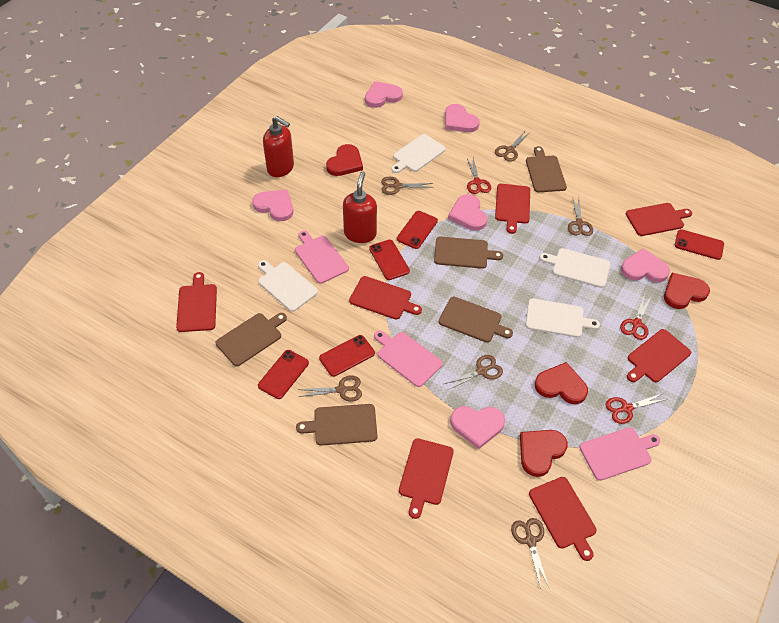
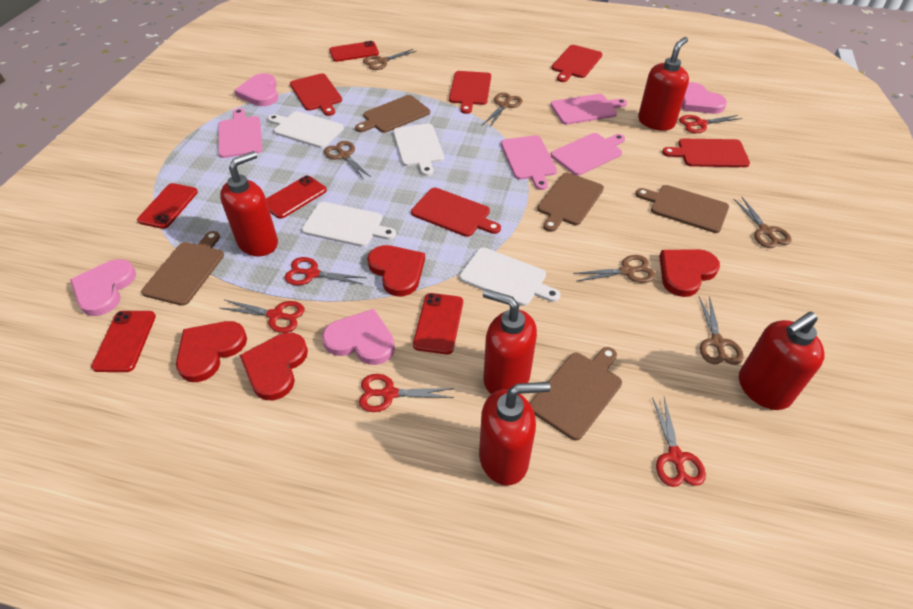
pink cutting board: [295,231,349,284] [374,331,443,387] [579,427,660,481] = 3 -> [219,108,263,158] [501,135,557,190] [550,94,627,125] [551,133,625,176] = 4
pink heart: [252,189,293,221] [365,81,403,108] [445,104,480,132] [448,194,487,231] [450,406,505,449] [621,248,670,282] = 6 -> [70,259,136,316] [234,73,278,106] [322,309,395,365] [682,82,727,114] = 4
red cutting board: [176,272,217,332] [349,276,422,320] [399,438,454,519] [495,184,530,234] [529,477,597,561] [626,203,692,236] [627,329,691,382] = 7 -> [290,73,342,116] [411,188,501,237] [449,71,491,114] [551,45,602,82] [662,139,750,167] = 5
red scissors: [467,158,491,194] [605,394,668,424] [620,293,651,340] = 3 -> [220,300,304,333] [285,257,367,285] [359,374,454,412] [652,397,706,487] [679,115,742,133] = 5
red soap dispenser: [263,116,294,177] [343,172,377,243] = 2 -> [220,151,278,256] [479,382,550,486] [483,289,537,394] [638,37,689,131] [739,312,825,410] = 5

